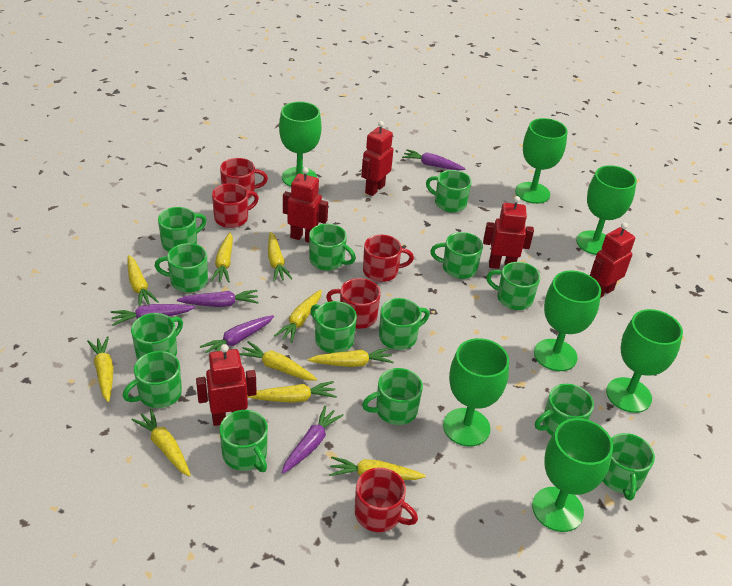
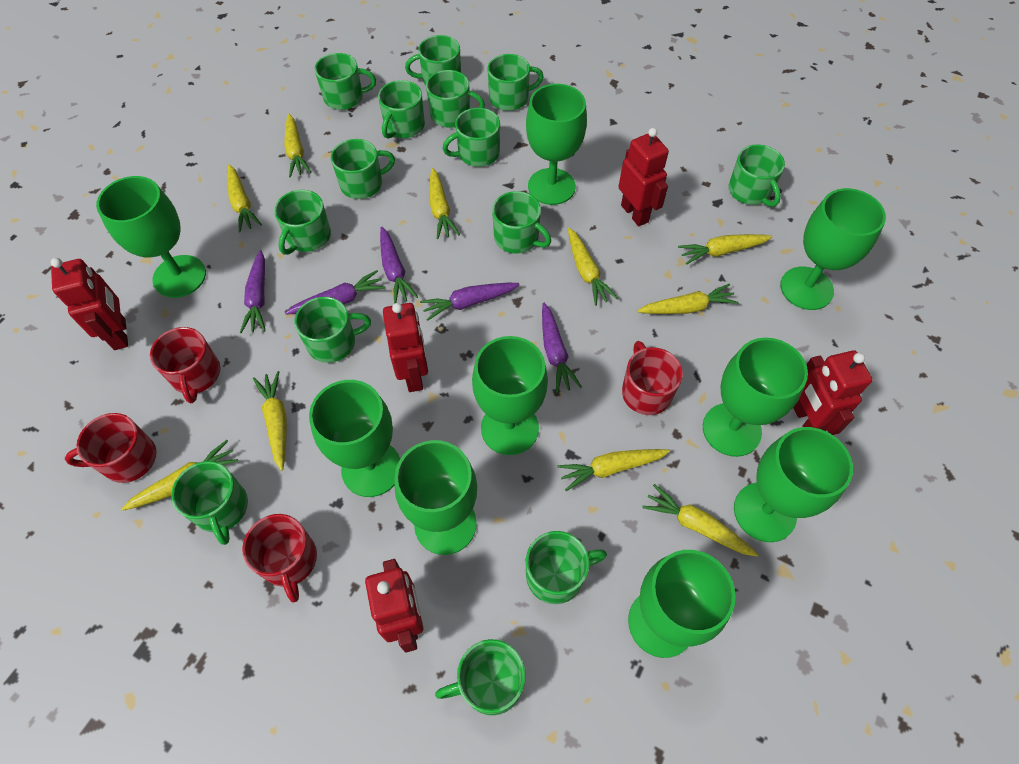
green goblet: [279,102,322,187] [443,338,509,446] [515,118,568,204] [532,418,613,532] [534,271,601,371] [576,165,637,255] [606,309,683,413] = 7 -> [96,176,206,298] [309,380,400,497] [394,440,477,555] [472,336,548,455] [526,84,587,205] [628,550,736,658] [703,338,808,457] [734,427,853,542] [780,188,886,310] = 9
red mug: [212,183,259,228] [220,158,268,198] [326,278,381,329] [355,468,418,532] [363,235,414,282] = 5 -> [65,413,157,483] [150,327,220,403] [242,514,317,602] [622,341,683,415] = 4

